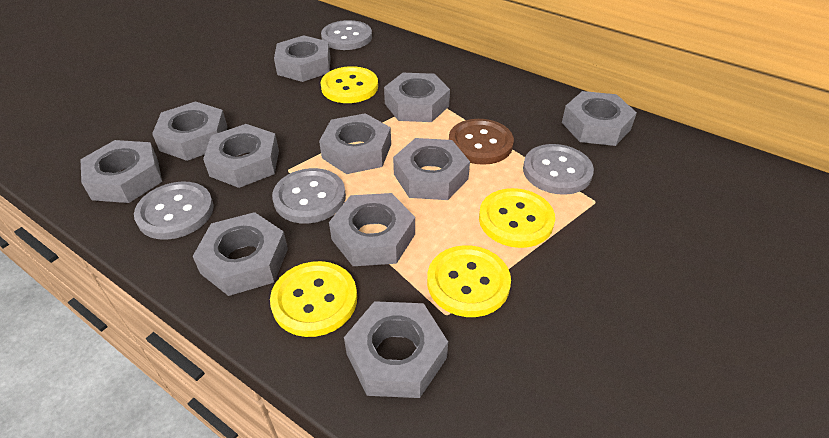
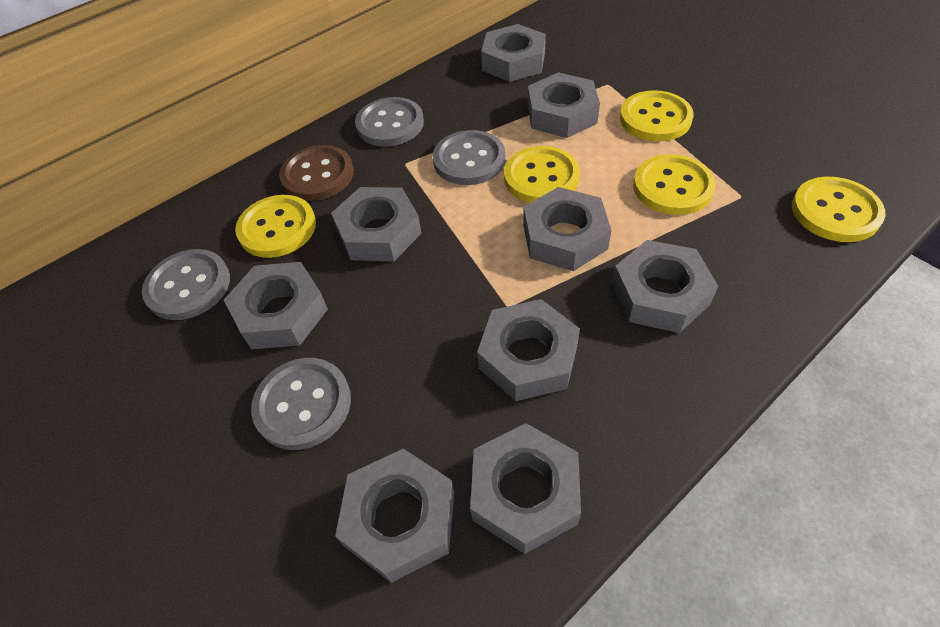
grey nut: [80,140,162,203] [152,101,227,161] [193,212,288,296] [203,124,279,188] [274,35,330,82] [319,113,391,174] [329,193,415,266] [344,301,448,398] [384,73,450,122] [393,138,470,200] [562,91,637,146] = 11 -> [224,262,328,349] [331,187,422,262] [335,449,454,583] [470,423,581,554] [477,299,580,401] [481,24,546,82] [523,187,612,271] [528,72,600,138] [612,240,718,333] = 9
yellow button: [270,261,357,337] [321,66,378,103] [427,245,511,317] [479,188,555,248] = 4 -> [235,195,316,258] [504,146,580,203] [620,90,694,141] [633,154,716,215] [792,177,886,242] = 5

